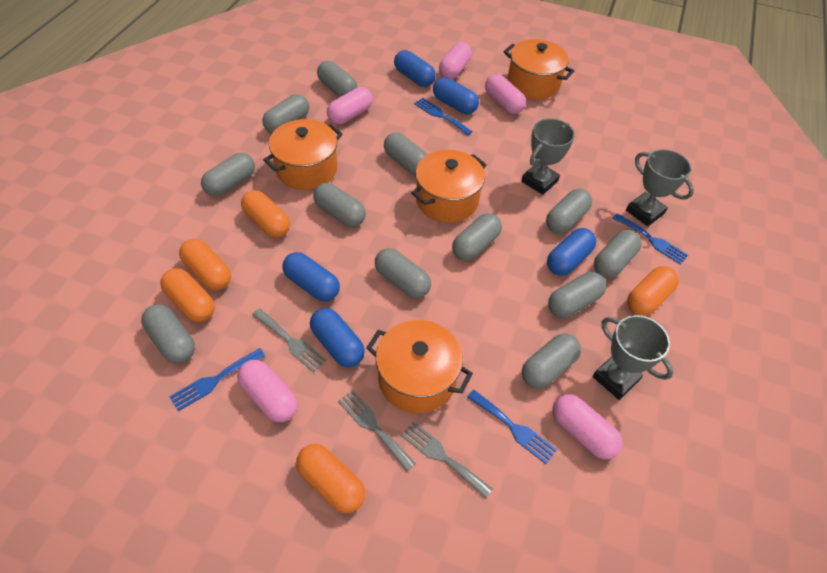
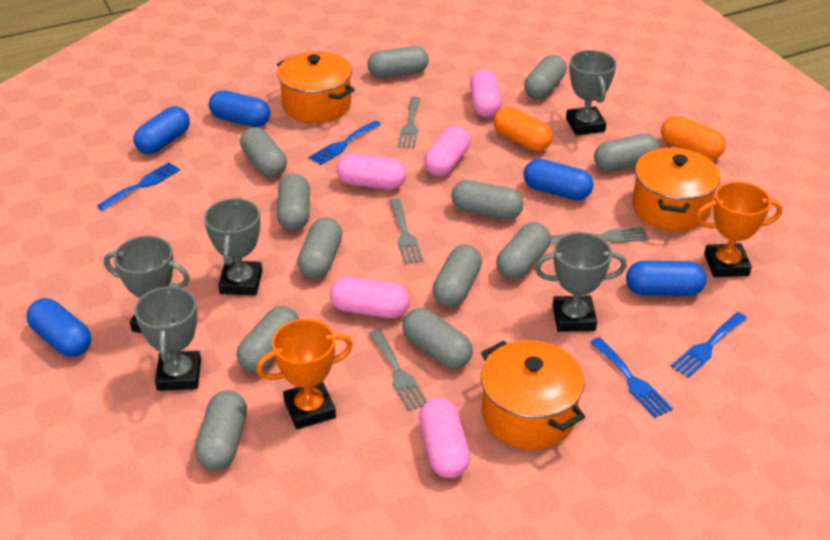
grey fork: [252,308,327,373] [338,390,416,471] [401,421,493,498] = 3 -> [369,329,428,411] [389,199,424,264] [398,96,420,148] [550,227,649,244] = 4
grey trophy: [521,118,575,195] [593,315,674,400] [626,149,694,226] = 3 -> [104,236,190,333] [134,284,201,391] [204,197,262,295] [535,232,627,332] [566,50,616,135] = 5
orange capsule: [160,268,215,322] [179,239,231,290] [241,190,290,238] [296,444,365,513] [627,266,679,316] = 5 -> [494,107,552,151] [661,116,726,159] = 2
orange pot: [263,119,343,190] [366,320,473,413] [411,150,487,223] [504,39,574,99] = 4 -> [277,51,354,123] [481,340,585,450] [632,147,720,231] = 3
orange trophy: none = 0 -> [256,319,353,429] [696,182,782,277] = 2

